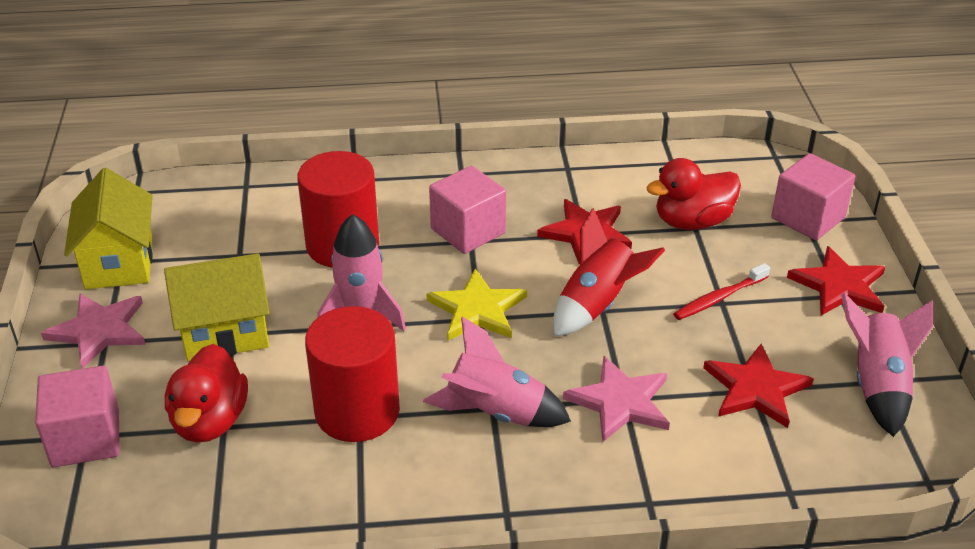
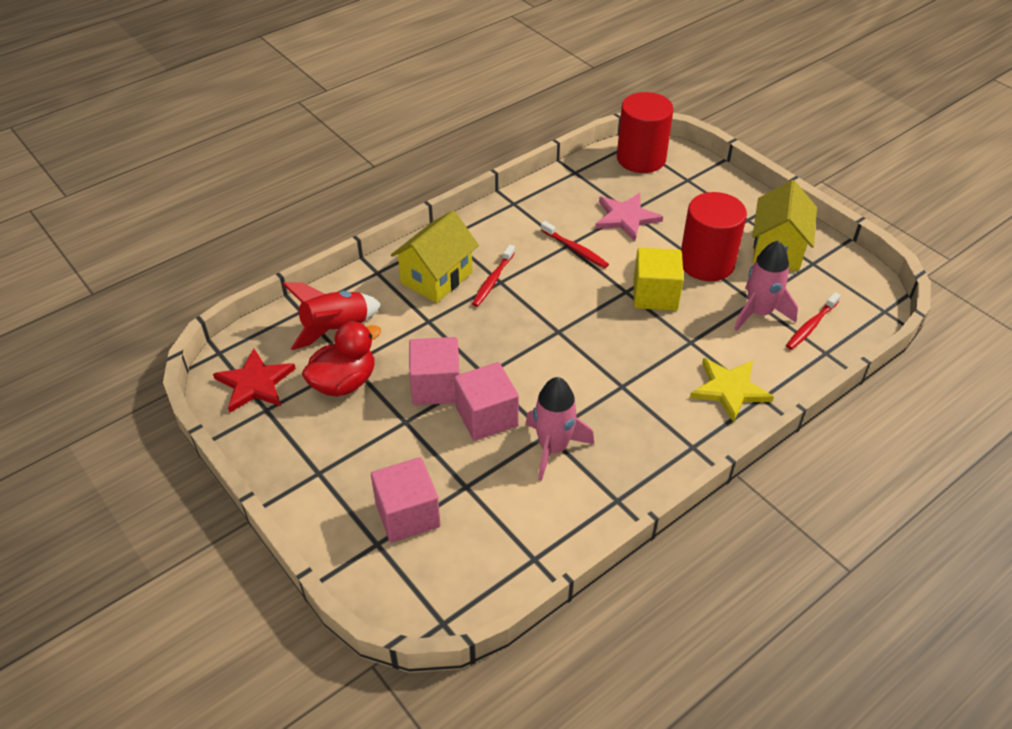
pink rocket: [317,214,406,331] [423,316,571,427] [841,293,933,437] = 3 -> [525,377,594,481] [734,240,798,331] = 2
pink star: [41,293,145,369] [563,356,670,443] = 2 -> [595,193,663,241] = 1
red duck: [165,344,248,442] [646,158,741,230] = 2 -> [302,322,381,396] = 1
red star: [537,199,632,264] [703,344,814,428] [787,246,885,315] = 3 -> [213,348,296,413] = 1
red toothbrush: [673,263,770,320] = 1 -> [472,245,515,307] [541,221,609,268] [786,292,841,350] = 3
yellow cube: none = 0 -> [634,248,684,311] = 1

